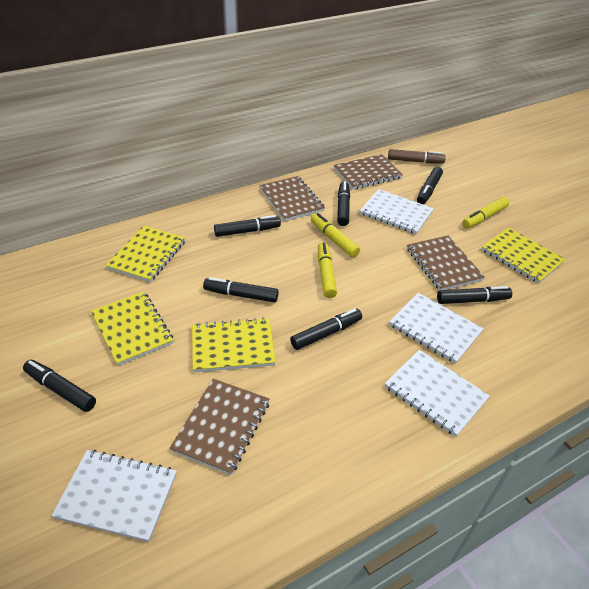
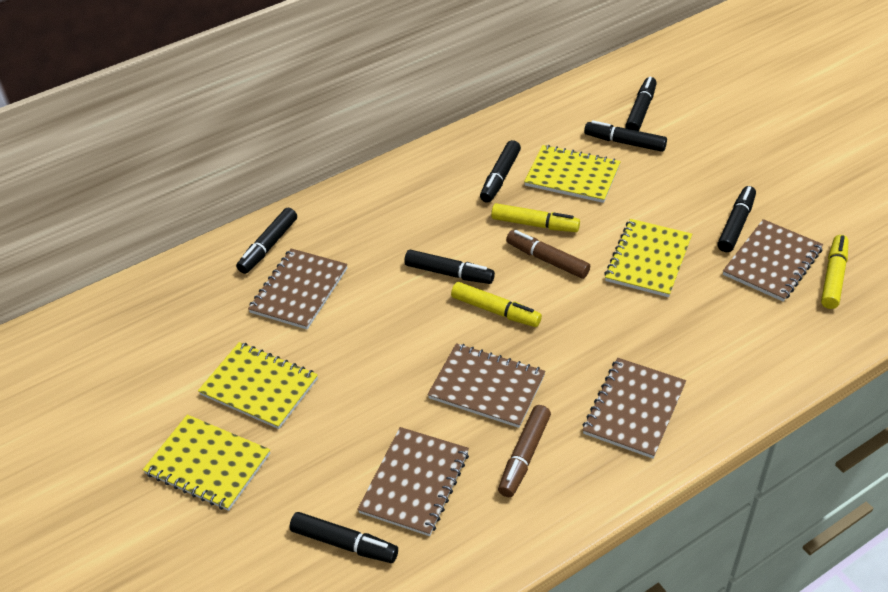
brown marker: [388,149,446,163] = 1 -> [498,405,551,497] [506,230,590,279] = 2
brown notebook: [169,379,270,475] [259,176,325,221] [334,154,403,189] [407,236,485,290] = 4 -> [248,248,348,330] [357,427,469,536] [427,343,546,428] [583,358,686,459] [723,219,823,301] = 5
white notebook: [51,450,177,542] [360,189,434,234] [385,350,490,437] [389,293,484,364] = 4 -> none = 0

